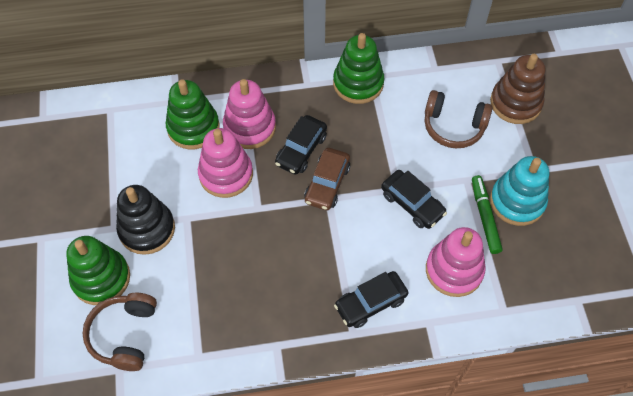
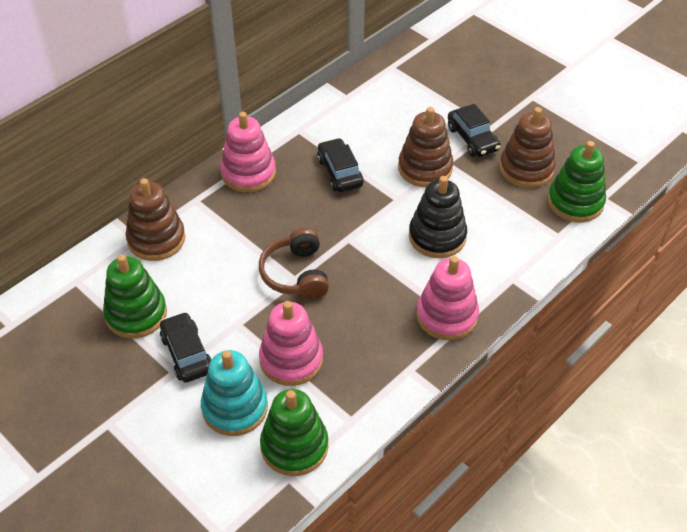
brown car: [304,148,350,210] = 1 -> none = 0
brown headphones: [82,293,157,371] [425,90,492,148] = 2 -> [259,227,329,299] = 1
brown stacking toy: [490,54,546,124] = 1 -> [126,178,185,261] [398,107,453,187] [499,107,556,188] = 3
green marker: [472,175,503,254] = 1 -> none = 0

